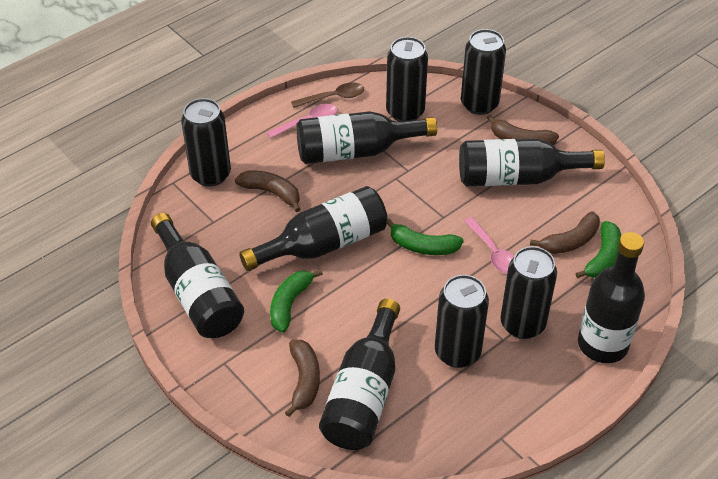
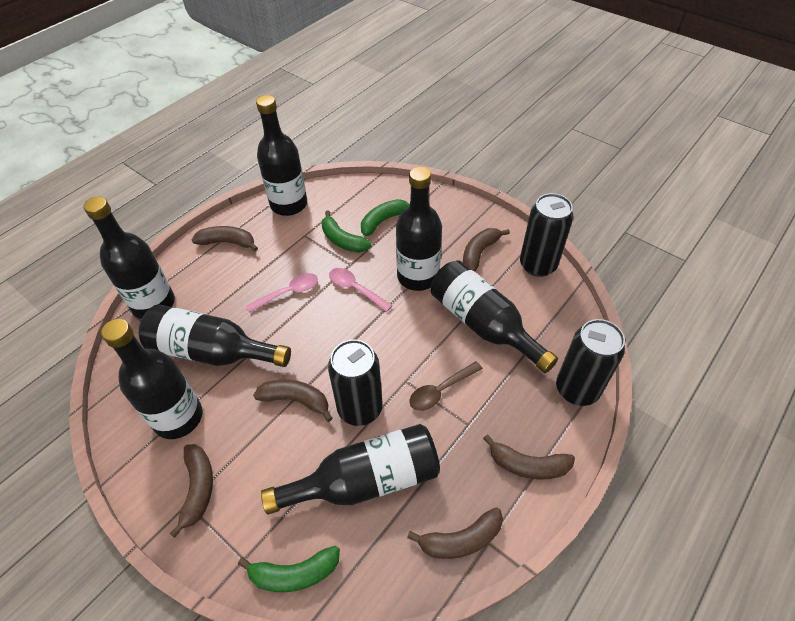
black bottle: [151,213,244,338] [239,186,388,271] [296,111,437,164] [319,299,400,450] [459,139,605,186] [578,232,645,363] = 6 -> [83,196,175,319] [101,319,203,439] [139,304,291,367] [256,95,307,216] [261,424,440,515] [396,167,442,291] [431,260,558,373] = 7
black can: [181,98,231,187] [386,37,428,121] [435,275,489,368] [461,29,506,115] [500,246,557,339] = 5 -> [328,339,383,426] [520,193,573,277] [556,319,625,406] = 3
brown banana: [235,170,301,212] [285,340,320,417] [487,115,559,145] [530,212,600,254] = 4 -> [170,444,213,538] [192,226,258,251] [253,380,333,422] [407,507,503,559] [463,228,510,272] [483,435,575,480] = 6

